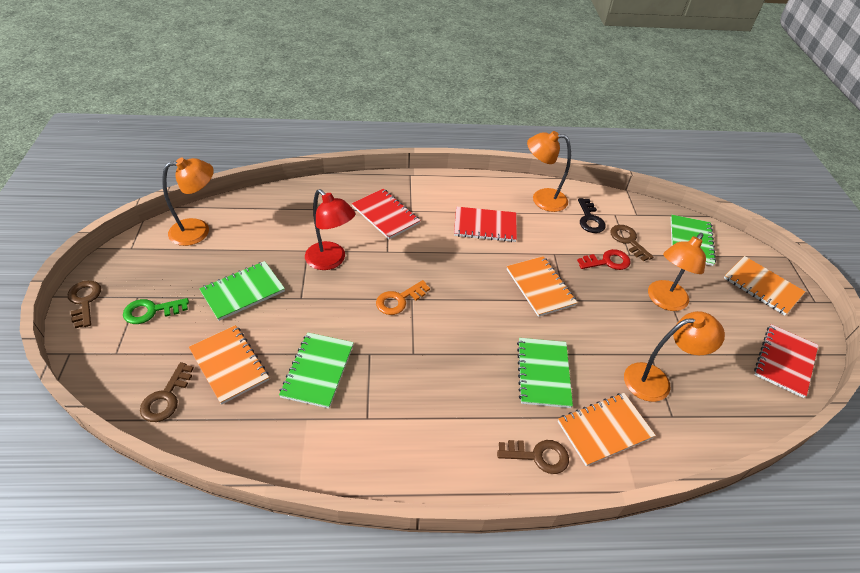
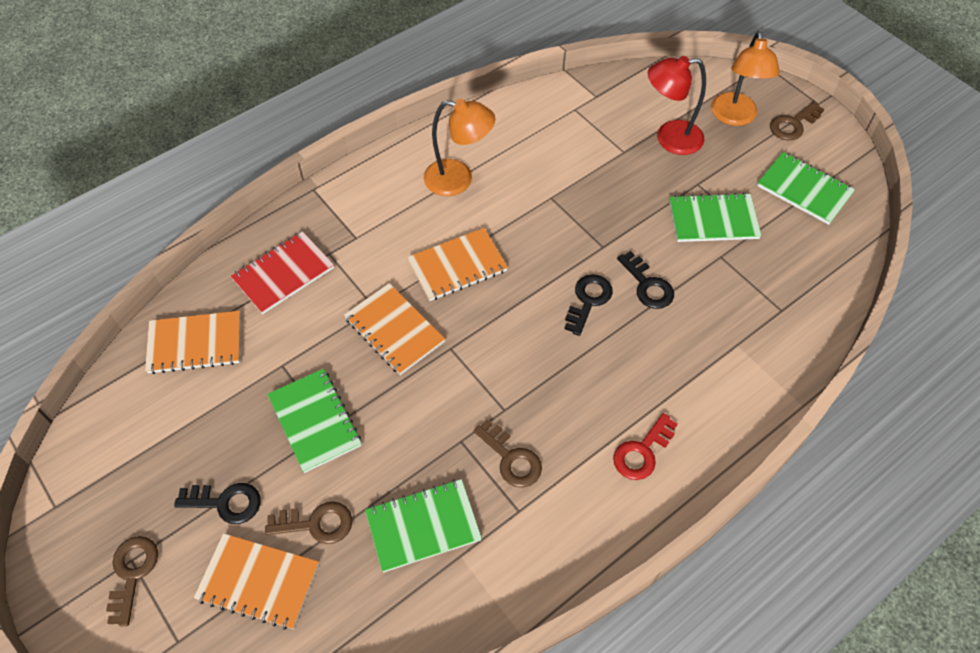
black key: [578,198,606,233] = 1 -> [174,483,261,524] [565,274,613,336] [617,251,674,309] = 3
green key: [123,298,189,324] = 1 -> none = 0
orange key: [376,280,430,315] = 1 -> none = 0
orange lamp: [162,158,214,246] [527,131,571,212] [624,311,725,402] [648,233,706,311] = 4 -> [424,99,495,196] [711,31,780,126] = 2
red notebook: [352,189,421,239] [454,207,517,242] [754,324,818,398] = 3 -> [231,231,334,314] = 1

